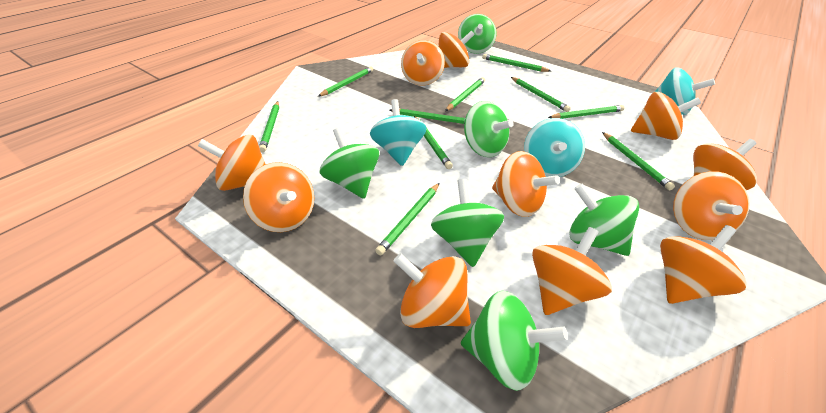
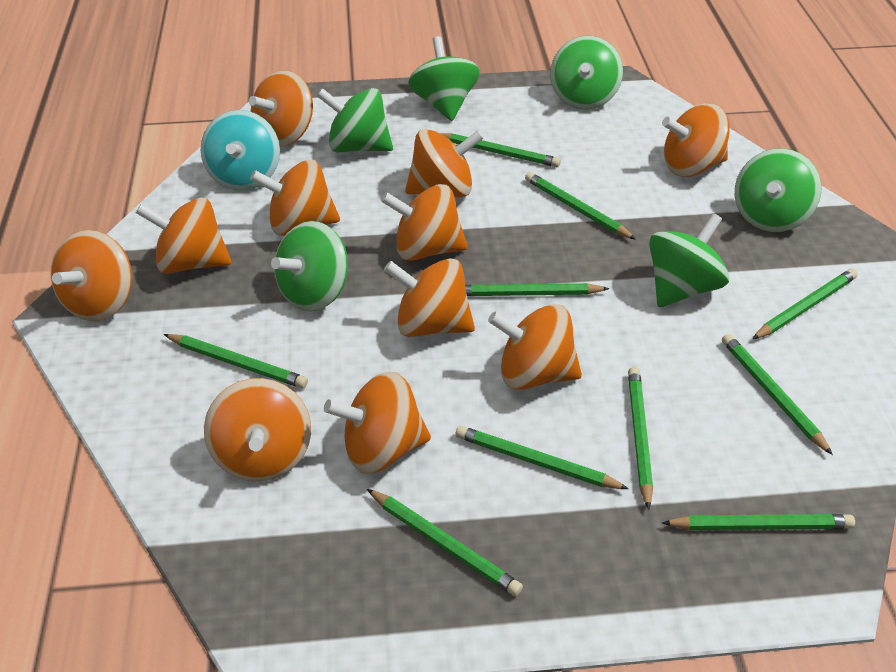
turquoise spinning top: [370,99,427,166] [524,118,585,177] [655,67,715,115] = 3 -> [201,110,280,191] = 1

